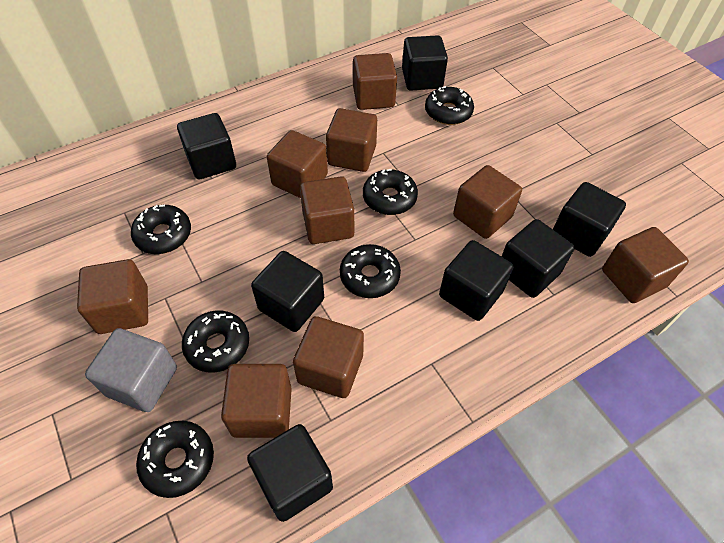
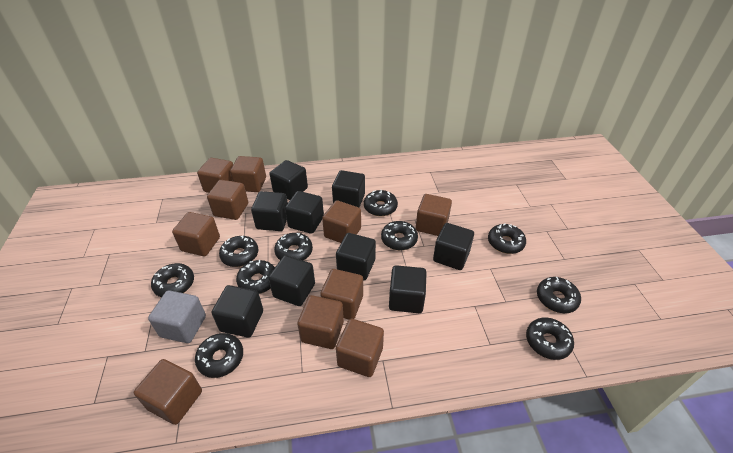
black cube: [177,113,236,179] [247,424,333,522] [251,251,324,332] [402,35,448,91] [439,240,513,321] [502,219,575,298] [553,182,626,257] = 7 -> [212,285,263,338] [251,191,288,231] [268,255,315,306] [270,160,308,200] [285,191,324,234] [332,170,365,207] [336,233,376,280] [389,265,427,313] [433,223,474,270] = 9
black donut: [131,204,191,254] [136,421,214,498] [182,310,249,373] [340,244,401,298] [363,169,418,215] [425,86,474,125] = 6 -> [151,263,194,297] [195,333,243,378] [219,236,258,267] [236,260,275,294] [274,233,313,260] [364,189,398,216] [381,221,418,250] [488,224,526,254] [526,317,574,360] [537,277,581,313] = 10
brown cube: [77,259,148,334] [221,364,292,438] [267,130,328,198] [293,316,364,398] [300,177,354,244] [326,108,377,172] [353,53,397,110] [453,165,522,239] [602,227,689,303] = 9 -> [134,359,202,425] [172,212,220,256] [197,158,233,193] [207,180,248,220] [230,156,266,192] [297,295,344,349] [320,269,363,319] [322,200,361,243] [336,319,384,377] [416,194,452,236] = 10

